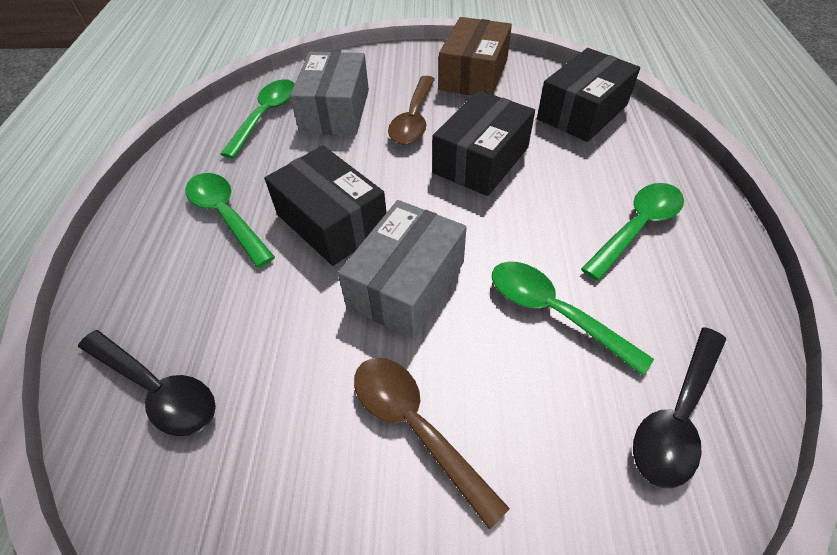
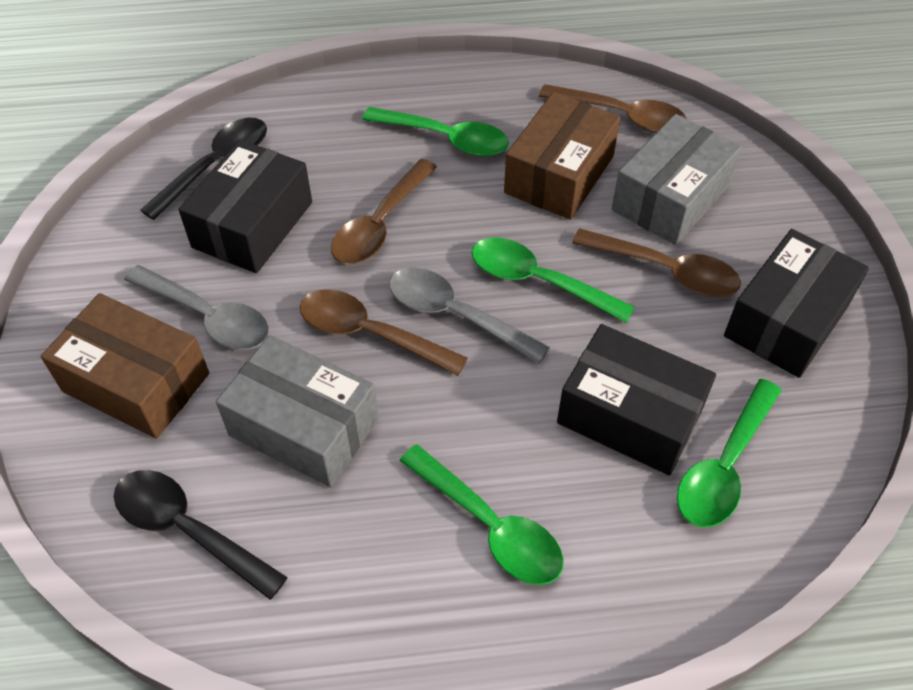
brown box: [439,17,512,96] = 1 -> [41,293,209,439] [504,92,621,220] = 2
brown spoon: [354,358,510,530] [388,76,435,145] = 2 -> [300,289,468,376] [331,159,437,264] [539,84,687,133] [572,228,741,297] = 4
grey spoon: none = 0 -> [124,265,269,350] [389,267,550,364] = 2

